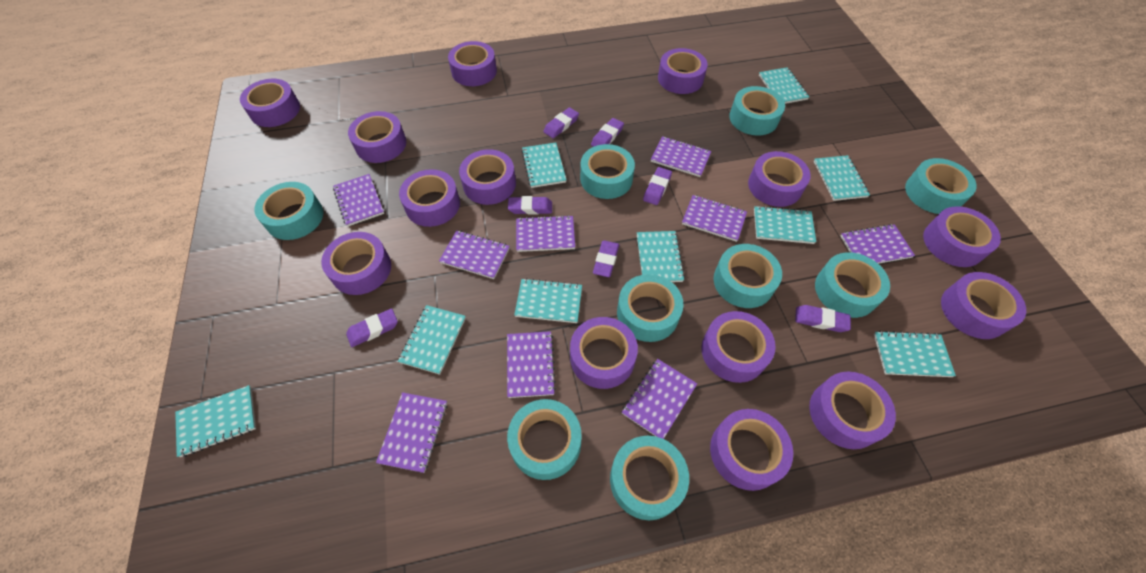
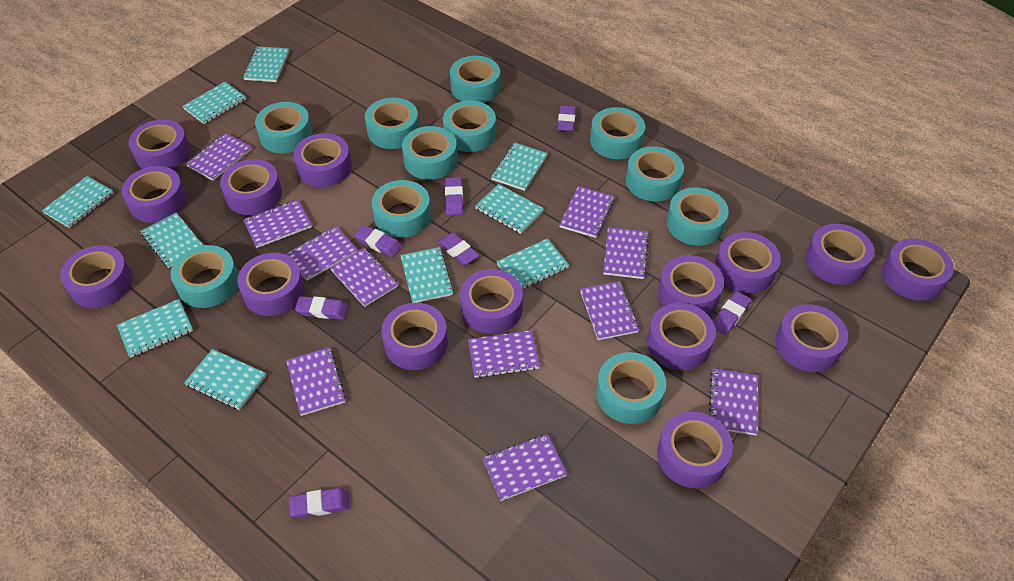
purple notebook: [333,174,384,227] [376,392,447,473] [439,230,510,279] [507,331,556,398] [516,215,575,252] [622,359,697,439] [651,136,711,177] [682,195,747,242] [841,224,915,264] = 9 -> [186,133,252,181] [243,200,312,248] [285,226,358,281] [286,347,346,416] [330,248,398,307] [468,330,540,378] [483,434,567,501] [559,186,615,238] [580,281,639,340] [603,227,649,279] [709,368,758,435] = 11
purple tape: [240,79,300,127] [321,232,391,295] [348,111,406,163] [399,169,460,227] [448,41,497,86] [459,149,516,205] [570,317,638,389] [658,48,708,94] [701,311,776,383] [710,409,793,491] [748,151,811,207] [809,372,896,449] [923,206,1001,267] [941,272,1026,339] = 14 -> [60,245,133,308] [122,166,187,223] [129,119,191,170] [220,159,282,215] [237,253,305,316] [293,133,352,187] [382,303,448,370] [460,269,523,334] [647,303,716,370] [657,412,733,488] [658,255,724,315] [715,232,781,294] [775,304,848,372] [806,224,874,285] [882,238,954,301] = 15
turquoise notebook: [175,385,256,457] [398,305,466,375] [514,278,582,323] [521,142,566,188] [637,231,685,282] [754,206,816,244] [759,67,809,104] [813,155,870,201] [874,331,956,377] = 9 -> [42,176,114,228] [117,299,193,358] [140,212,204,268] [183,82,246,124] [184,349,266,410] [243,46,289,82] [400,247,454,303] [475,184,544,234] [491,142,548,191] [496,239,569,290] = 10
turquoise tape: [254,182,323,240] [507,399,582,480] [580,144,635,199] [610,436,689,520] [617,274,683,342] [713,244,782,308] [729,86,785,136] [815,252,890,318] [905,158,977,214] = 9 -> [171,245,239,308] [255,102,312,153] [365,98,419,149] [372,180,431,238] [402,126,457,180] [443,101,496,152] [450,56,500,103] [590,107,645,159] [596,352,666,424] [626,146,684,202] [667,188,729,246] = 11

